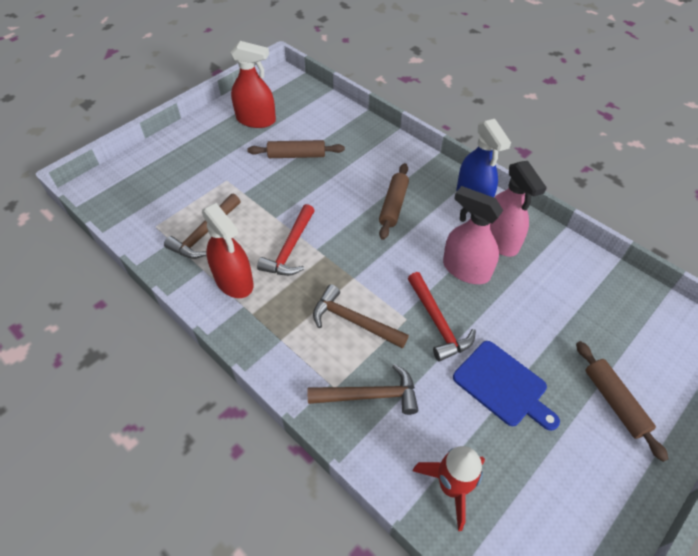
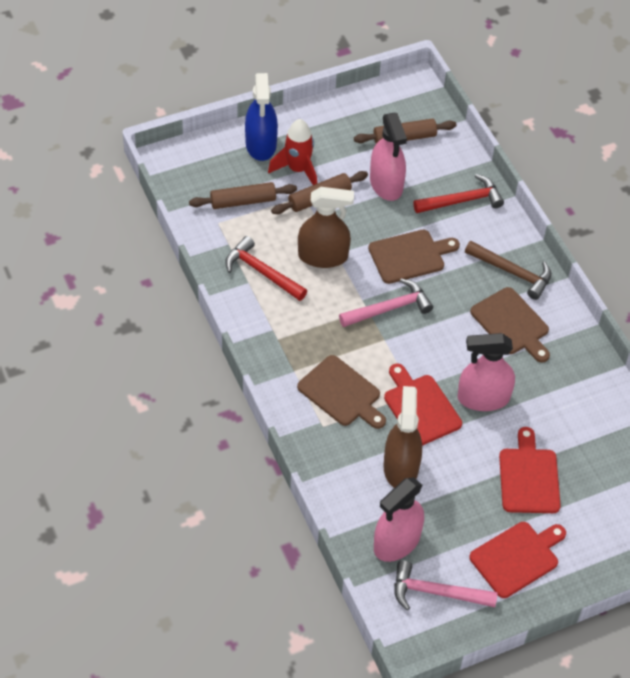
blue cutting board: [453,341,560,431] = 1 -> none = 0
brown cutting board: none = 0 -> [297,355,386,429] [368,230,460,284] [470,287,550,362] = 3
brown hammer: [164,194,241,259] [308,364,418,415] [313,284,409,348] = 3 -> [465,241,551,300] = 1
brown spray bottle: none = 0 -> [298,187,354,268] [384,386,422,488] = 2
pink hammer: none = 0 -> [339,279,433,327] [394,561,498,610] = 2
pink spray bottle: [443,186,503,284] [490,161,547,257] = 2 -> [370,113,407,201] [374,477,424,562] [458,333,515,411] = 3
red cutting board: none = 0 -> [384,363,462,446] [469,522,566,598] [499,427,561,513] = 3
red spray bottle: [202,203,254,298] [230,41,276,128] = 2 -> none = 0

